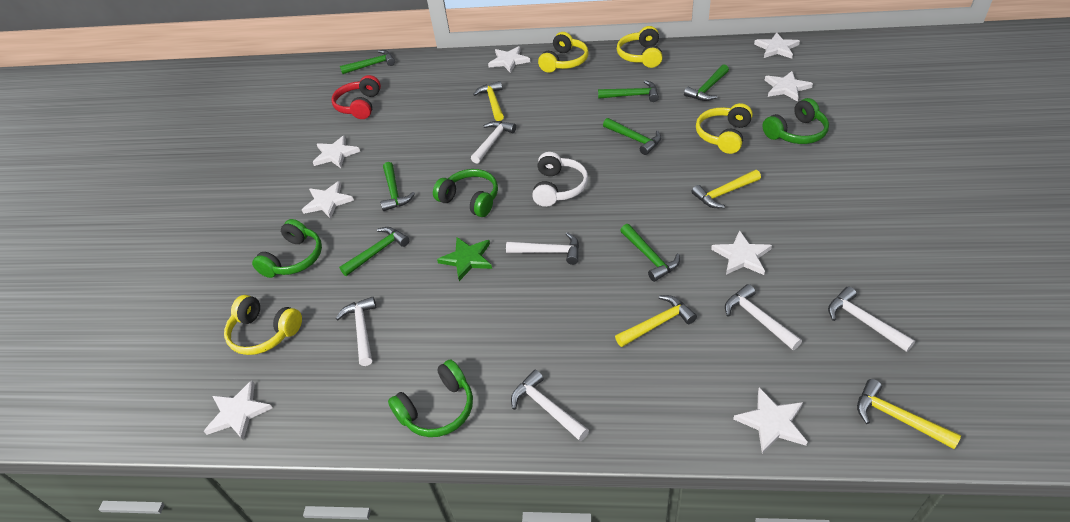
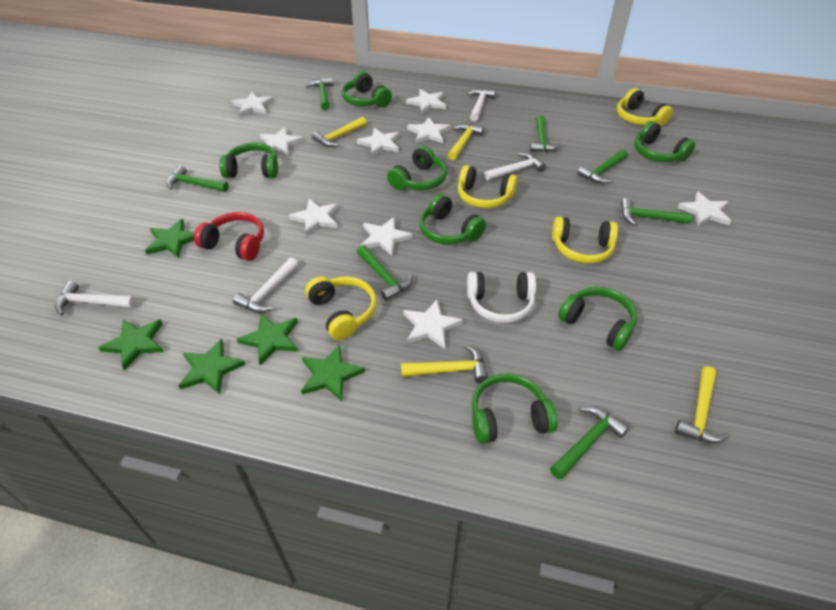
green headphones: [252,219,322,278] [388,359,473,437] [433,169,498,217] [762,98,829,144] = 4 -> [219,142,278,178] [342,71,392,107] [387,146,447,190] [419,194,486,245] [472,373,558,444] [558,287,637,351] [635,121,695,162] = 7
green star: [437,237,492,281] = 1 -> [98,319,164,370] [145,219,194,258] [178,339,246,394] [237,314,298,365] [301,345,365,401] = 5
white hammer: [336,297,376,366] [471,121,516,164] [506,232,579,265] [511,370,589,441] [725,284,802,350] [828,287,915,352] = 6 -> [55,281,136,315] [233,257,298,313] [467,88,496,121] [484,153,546,181] = 4
white star: [204,381,272,441] [302,181,354,219] [313,135,360,168] [488,46,530,73] [711,230,772,275] [733,388,807,454] [754,32,800,59] [765,71,813,102] = 8 -> [231,92,274,117] [259,127,303,156] [288,199,339,236] [357,128,400,156] [361,217,413,256] [403,300,463,349] [406,89,446,114] [407,117,451,143] [677,191,731,226] = 9

